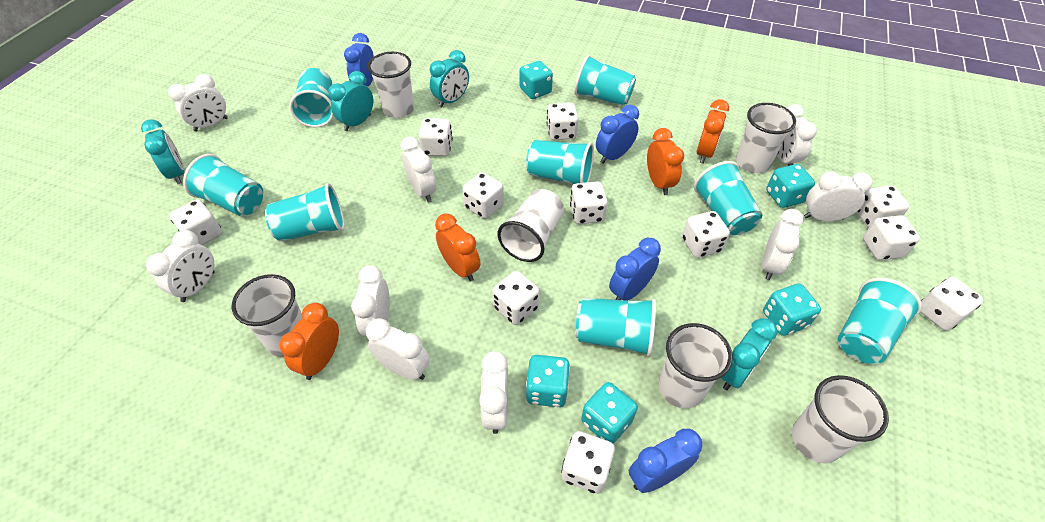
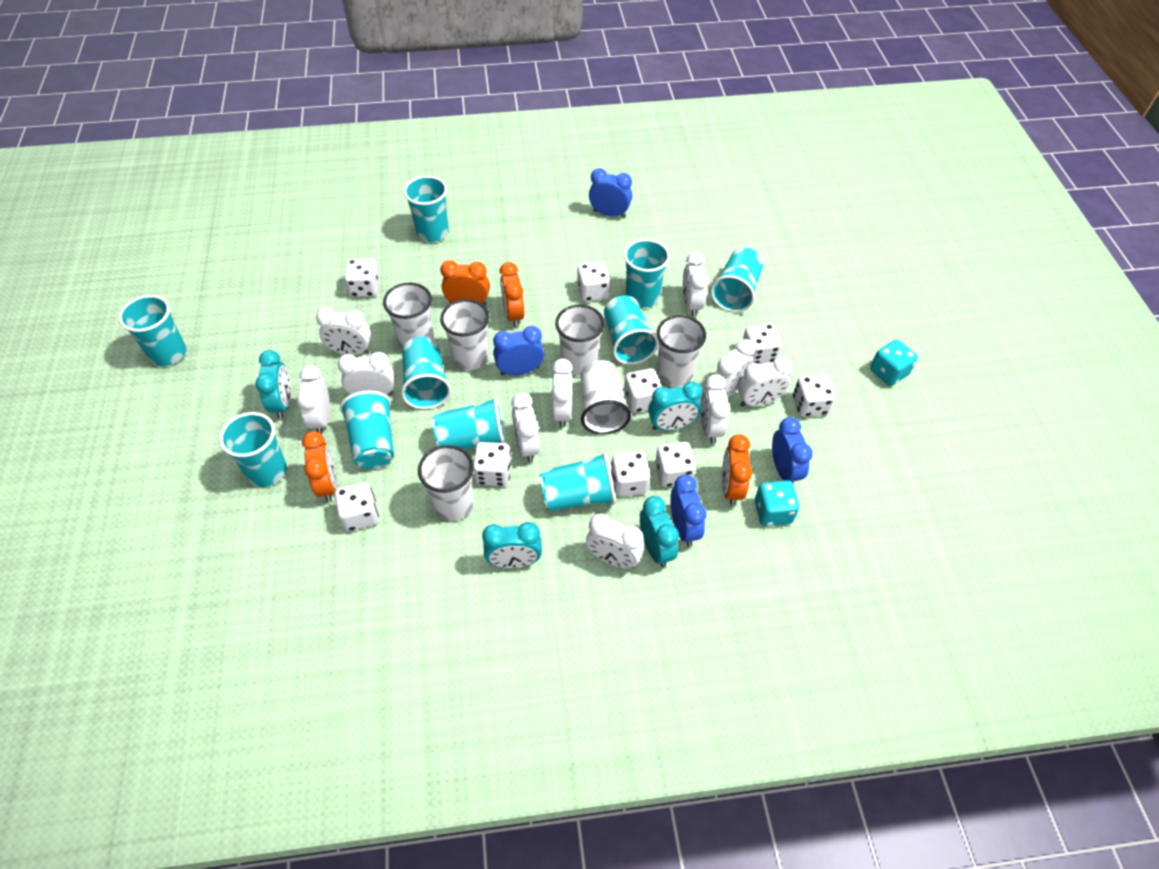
turquoise cup: [183,154,263,217] [265,183,345,242] [289,68,334,128] [526,140,594,184] [574,55,636,106] [575,298,656,357] [694,161,762,235] [838,278,922,364] = 8 -> [118,295,186,366] [219,412,287,487] [340,391,394,469] [401,337,451,409] [404,176,449,242] [432,397,506,449] [539,453,616,511] [604,295,659,365] [624,239,670,308] [711,248,763,312] = 10
turquoise dice: [519,61,553,99] [526,355,570,407] [581,382,638,443] [763,284,821,336] [766,164,815,208] = 5 -> [755,480,799,526] [870,340,918,386] = 2
white clock: [146,230,215,302] [168,74,228,132] [351,265,390,336] [366,318,430,380] [400,136,436,203] [479,351,508,434] [762,209,804,280] [777,104,817,166] [804,171,873,222] = 9 -> [296,365,330,434] [316,308,371,355] [338,352,394,395] [511,393,540,462] [551,359,573,428] [586,514,644,568] [683,252,709,317] [701,374,731,444] [715,339,755,397] [738,356,792,407] = 10
white dice: [170,199,222,245] [419,118,453,156] [462,172,504,219] [492,271,540,325] [547,102,579,140] [561,431,615,494] [570,181,608,224] [682,211,730,258] [856,185,909,228] [863,215,920,260] [920,277,983,331] = 11 -> [335,482,379,531] [344,259,379,297] [473,442,512,486] [577,261,611,302] [611,451,650,497] [624,368,662,413] [655,442,696,487] [743,323,782,364] [793,374,836,417] = 9

